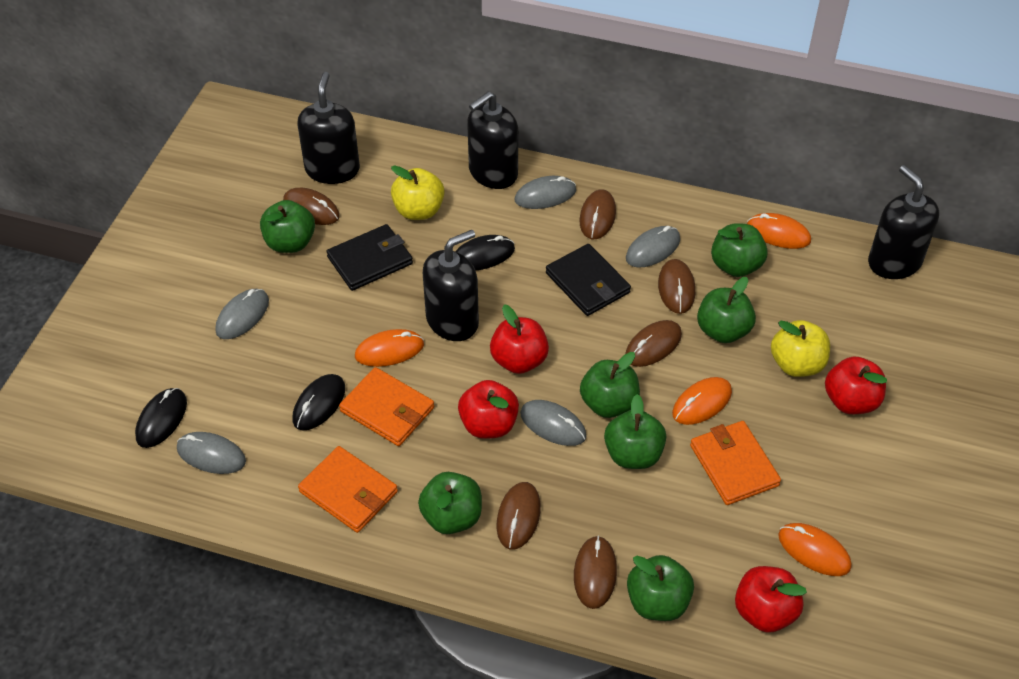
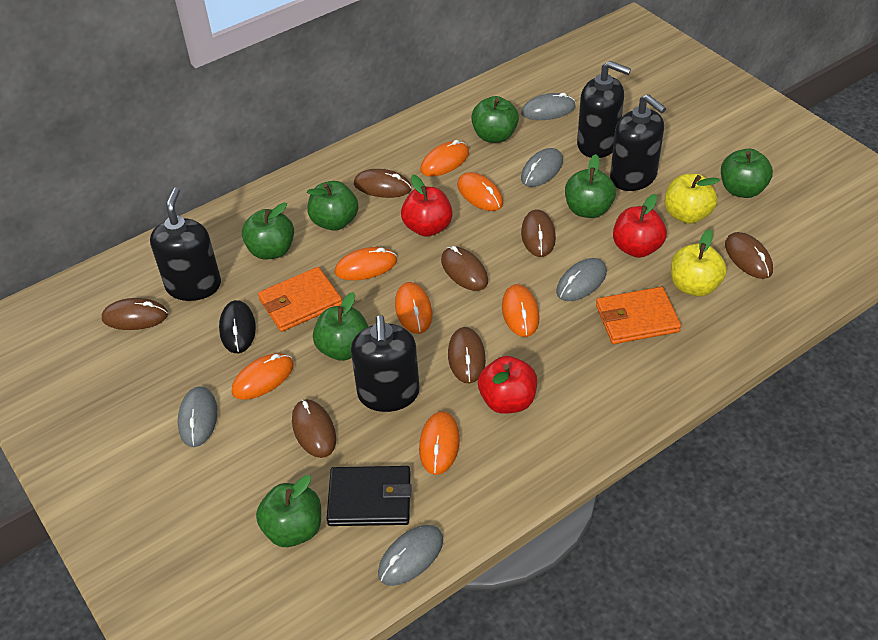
black mouse: [135,388,187,448] [293,374,345,430] [455,235,515,270] = 3 -> [219,300,256,353] = 1
black wallet: [326,224,413,291] [546,244,631,316] = 2 -> [327,466,411,526] = 1
brown mouse: [283,188,340,225] [497,482,541,549] [574,536,617,609] [580,189,616,239] [625,320,682,367] [658,259,695,314] = 6 -> [102,298,168,330] [292,399,336,458] [354,169,412,198] [441,246,488,291] [448,327,486,383] [521,209,556,257] [725,232,773,279] = 7
orange mouse: [355,329,424,367] [672,377,732,425] [747,213,811,249] [778,523,852,576] = 4 -> [232,353,294,400] [335,247,397,280] [395,282,432,334] [419,411,460,475] [420,140,469,177] [457,172,503,211] [502,284,539,337] = 7
orange wallet: [298,446,398,533] [339,367,434,446] [690,421,781,505] = 3 -> [258,267,342,332] [596,287,681,344] = 2
red apple: [458,380,519,439] [490,305,549,374] [735,566,807,633] [825,357,887,414] = 4 -> [401,174,453,237] [478,356,537,414] [613,194,667,258] = 3

